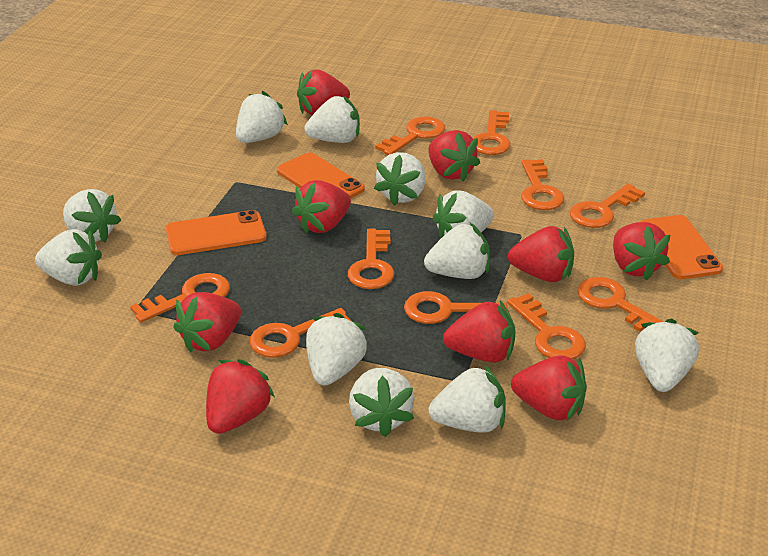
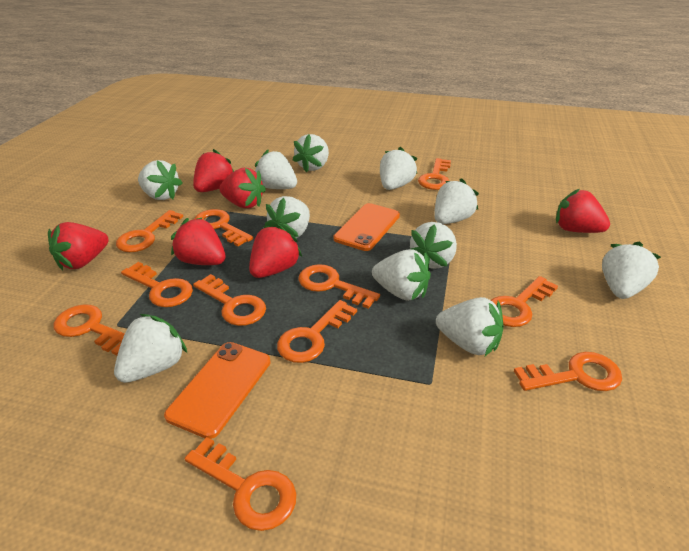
orange key: [130,273,230,323] [249,308,351,358] [348,229,394,289] [375,117,445,155] [404,291,508,324] [473,110,511,155] [507,293,586,359] [521,159,565,210] [570,184,645,228] [577,277,664,332] = 10 -> [54,304,125,355] [116,210,183,252] [121,262,193,307] [185,437,296,531] [193,274,266,326] [194,209,253,246] [277,300,357,363] [299,264,380,309] [418,158,451,190] [491,276,558,327] [514,352,622,391] = 11
orange phone: [166,210,267,255] [277,153,365,198] [641,215,723,279] = 3 -> [164,342,271,439] [333,203,400,251] = 2
red strawberry: [174,292,241,353] [206,359,275,434] [292,180,351,233] [297,70,350,115] [428,130,480,182] [443,301,516,363] [508,226,574,282] [511,355,587,421] [613,222,670,280] = 9 -> [48,222,109,270] [171,217,226,265] [193,149,234,192] [219,168,266,208] [249,224,302,278] [556,189,610,233] = 6

